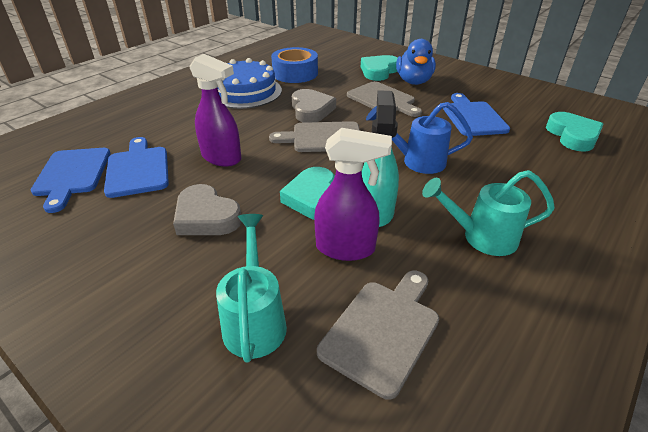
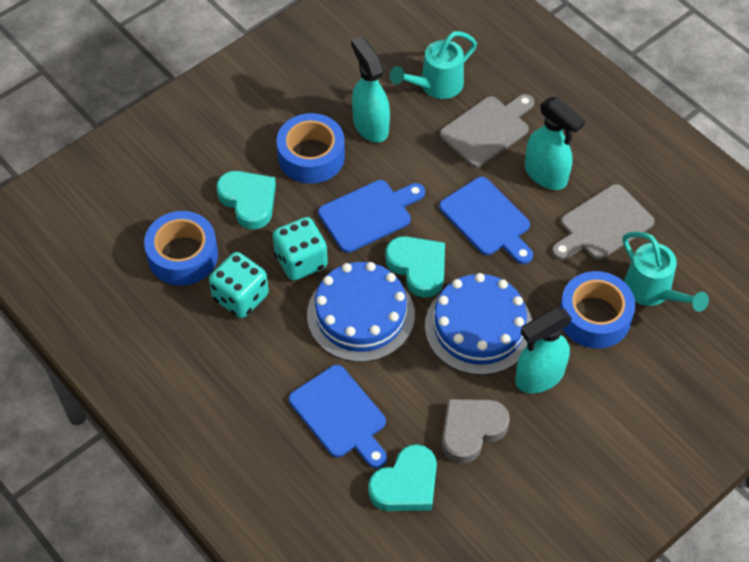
blue cake: [217,58,282,109] = 1 -> [307,262,415,362] [425,273,532,375] = 2
blue duck: [396,39,436,85] = 1 -> none = 0
blue tape: [271,47,318,83] = 1 -> [144,211,218,286] [277,113,345,184] [560,271,635,349] = 3
blue watering can: [366,102,473,174] = 1 -> none = 0
grey cutting board: [269,121,360,152] [317,271,439,400] [347,81,422,117] = 3 -> [440,94,535,168] [552,184,654,260] = 2
grey heart: [173,184,242,235] [292,89,336,123] = 2 -> [442,399,510,464] = 1
purple spray bottle: [189,54,242,166] [314,128,392,261] = 2 -> none = 0
turquoise dice: none = 0 -> [209,252,269,318] [273,217,328,281] = 2
turquoise spray bottle: [362,90,399,227] = 1 -> [351,36,390,143] [515,308,572,393] [525,97,585,190] = 3

